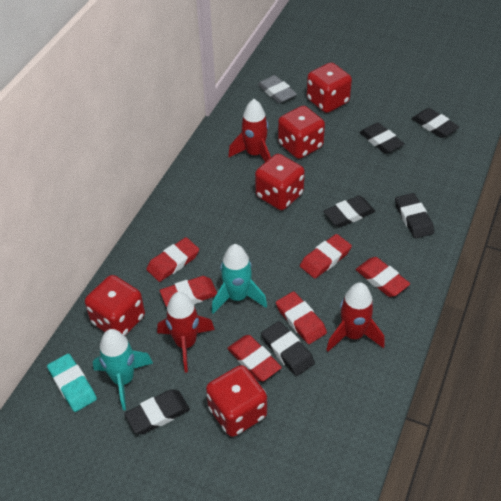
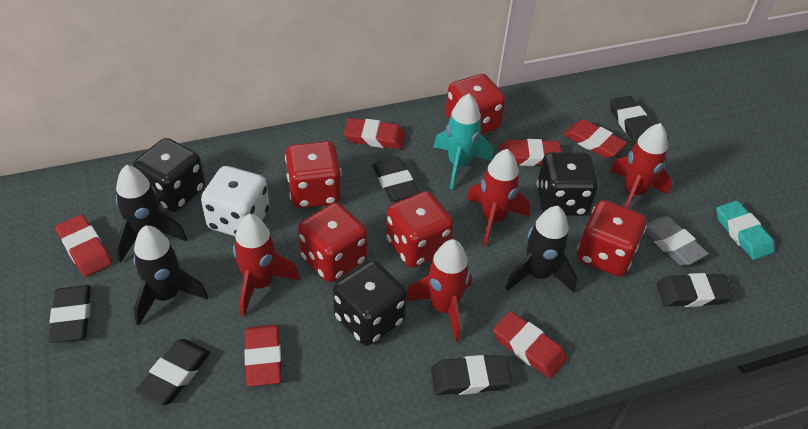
black dice: none = 0 -> [133,138,205,212] [333,261,407,346] [537,152,598,216] = 3
black rocket: none = 0 -> [115,165,187,263] [133,225,208,325] [505,206,577,293] = 3
red rocket: [157,292,215,373] [228,99,271,162] [326,282,385,352] = 3 -> [233,214,300,316] [407,239,471,342] [467,149,530,247] [609,123,672,208] = 4
turquoise rocket: [93,329,153,410] [212,244,267,314] = 2 -> [433,94,493,189] = 1
white dice: none = 0 -> [201,166,269,236] = 1

